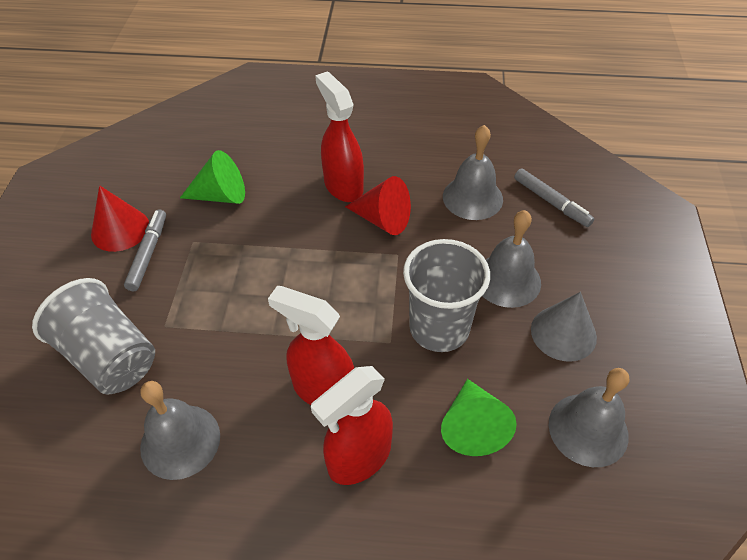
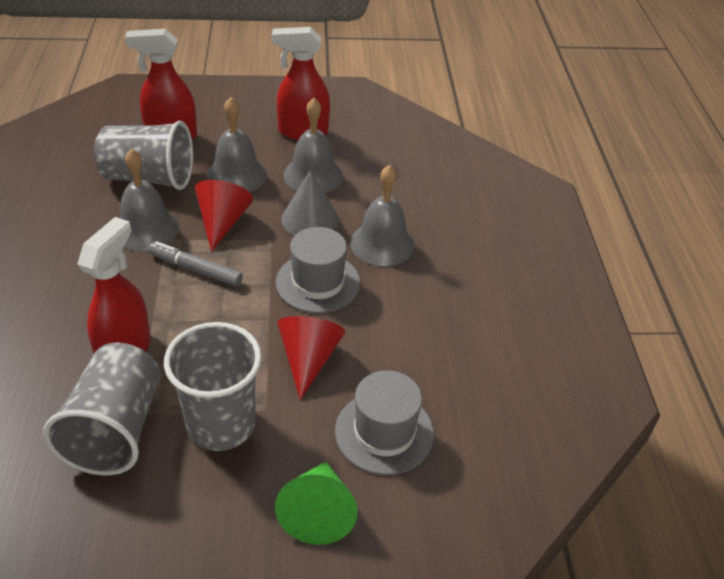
green cone: [180,150,245,204] [441,379,517,456] = 2 -> [275,462,358,545] = 1
grey cup: [32,278,155,395] [403,239,490,352] = 2 -> [43,343,160,475] [94,121,193,190] [164,322,262,451] = 3
grey hat: none = 0 -> [276,227,360,313] [335,370,434,475] = 2
grey marker: [124,209,166,291] [514,168,594,227] = 2 -> [148,241,243,286] = 1

